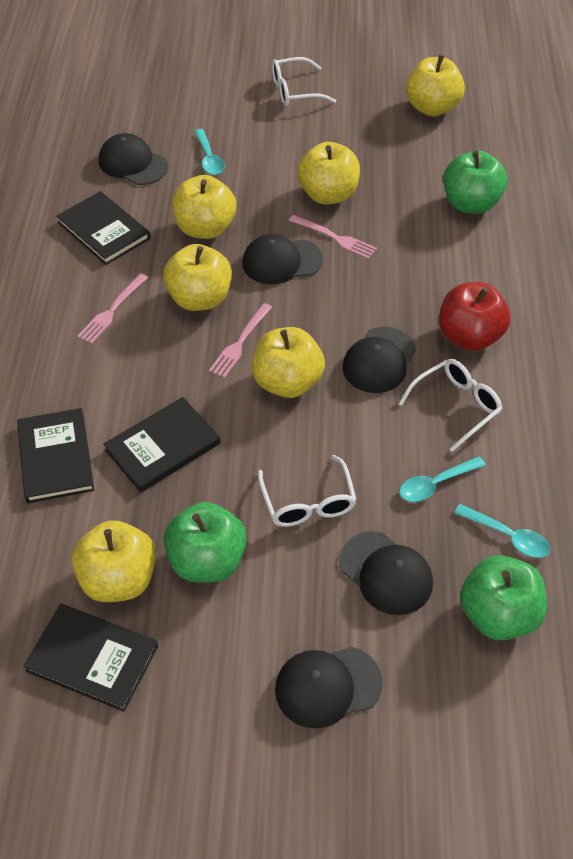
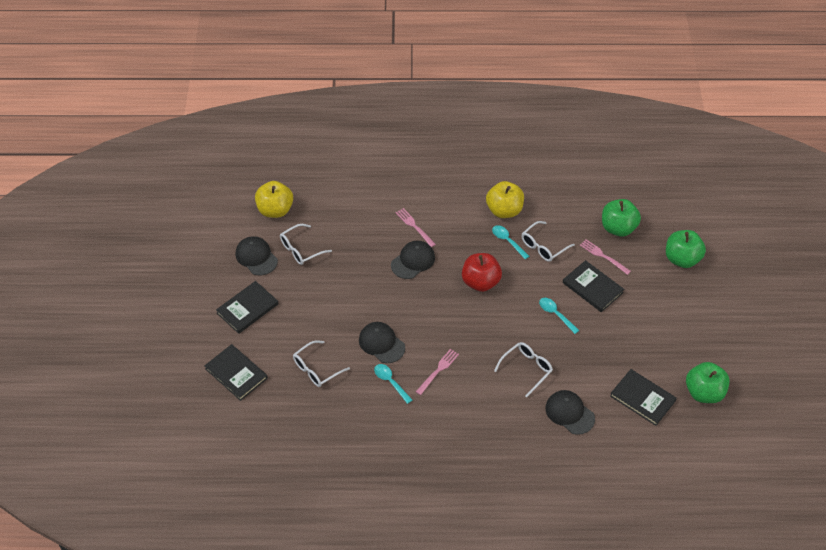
black cap: [99,133,168,185] [242,234,323,285] [275,647,383,729] [339,531,433,615] [342,327,416,393] = 5 -> [236,236,278,275] [359,322,405,363] [391,241,435,279] [545,390,595,435] = 4
white glasses: [258,455,357,527] [272,57,336,106] [399,359,502,452] = 3 -> [280,224,332,265] [293,340,350,387] [494,342,553,397] [521,221,575,262] = 4
yellow apple: [71,520,156,602] [163,244,232,311] [172,175,236,239] [252,327,325,398] [297,142,360,204] [406,54,465,116] = 6 -> [255,181,293,218] [486,181,524,218] = 2

